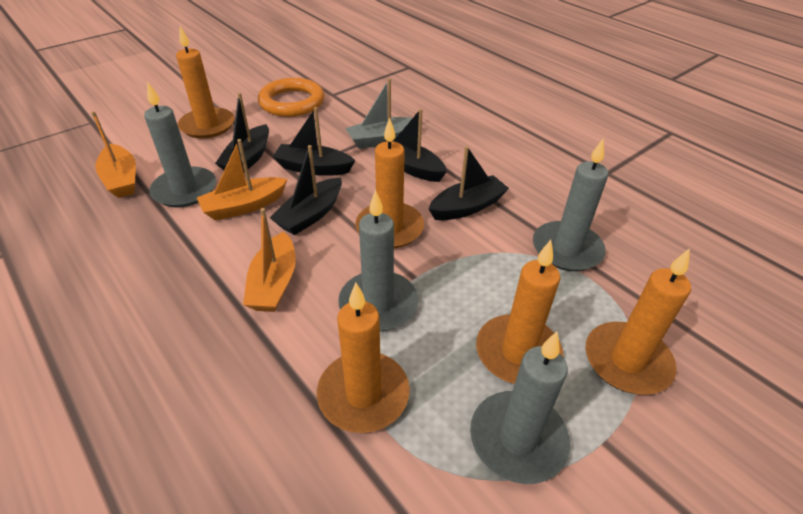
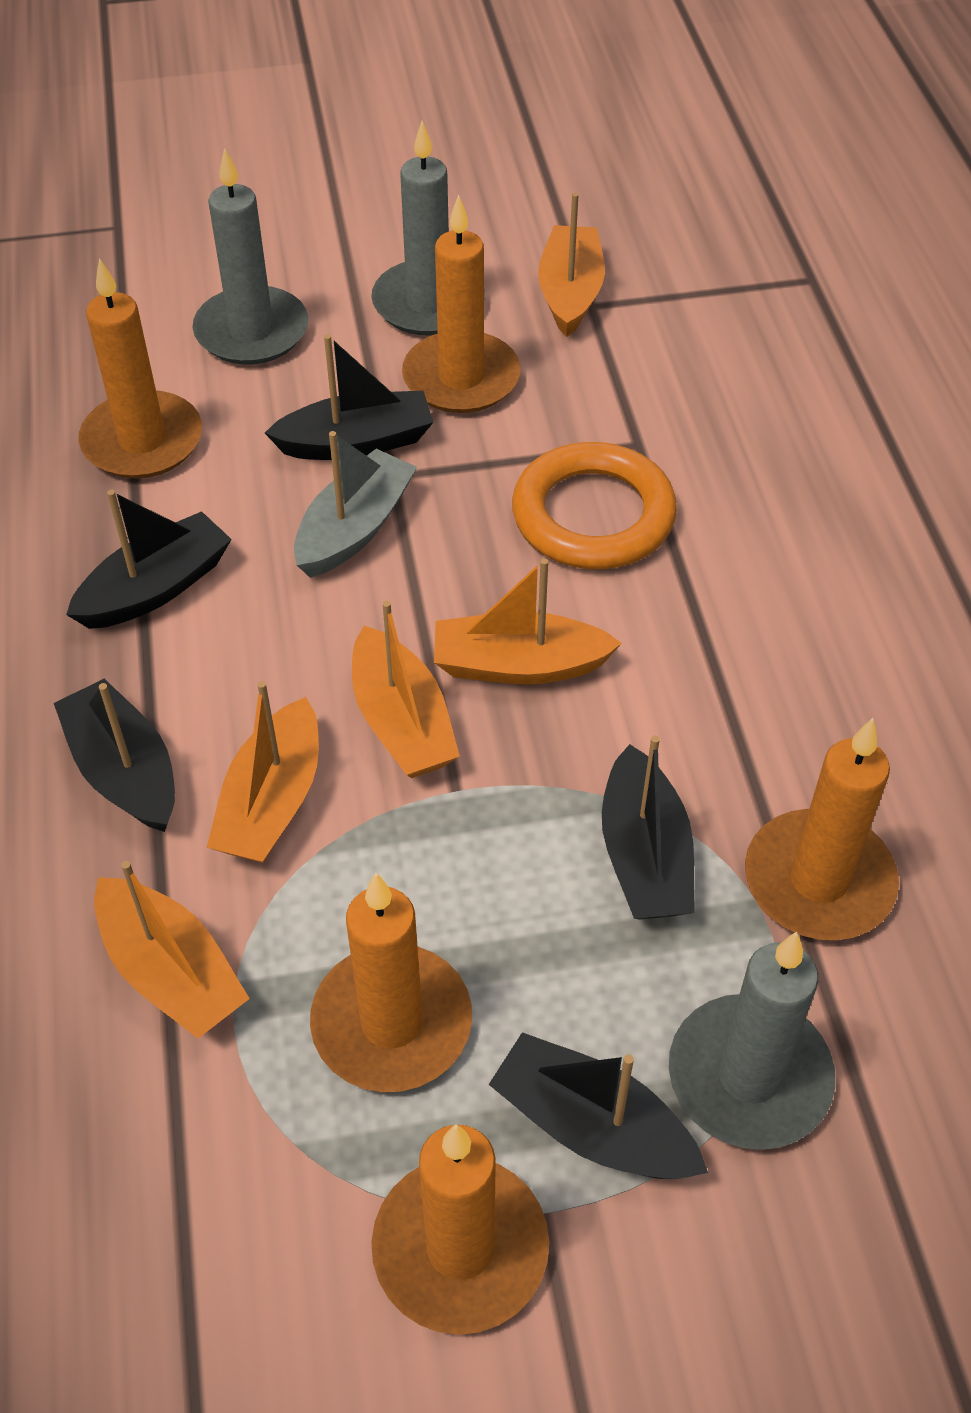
grey candle: [144,83,216,208] [338,190,418,331] [470,332,570,484] [533,138,608,271] = 4 -> [193,148,308,365] [371,121,485,335] [669,932,835,1150] = 3
orange boat: [91,111,136,198] [197,139,287,221] [243,208,296,312] = 3 -> [94,861,250,1038] [207,681,319,863] [352,601,460,778] [434,558,622,684] [538,193,605,337] = 5

